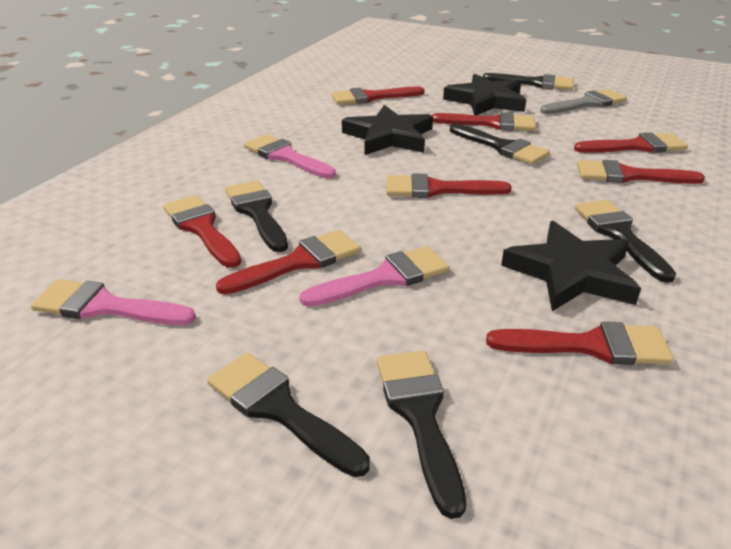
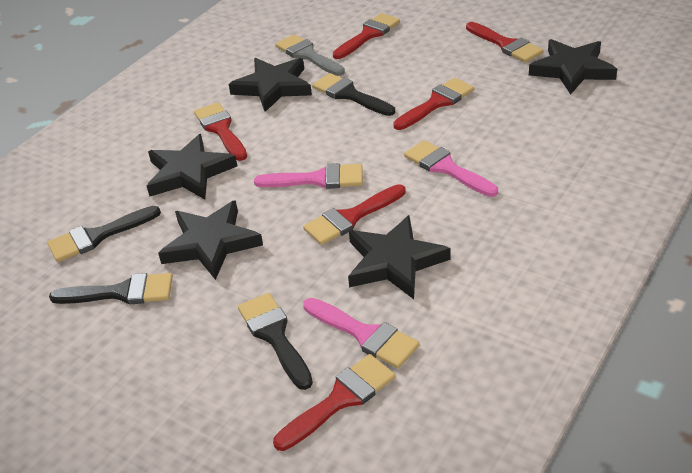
black brush: [207,352,370,477] [225,180,288,252] [377,350,466,519] [450,123,550,165] [483,73,574,90] [575,200,676,283] = 6 -> [47,206,161,262] [49,273,173,304] [238,293,313,390] [312,73,395,116] = 4
black star: [342,105,433,155] [443,74,526,115] [501,221,641,311] = 3 -> [147,134,237,199] [158,200,263,280] [229,58,312,112] [348,215,450,299] [529,39,617,95] = 5
red brush: [163,195,241,268] [216,230,361,295] [331,87,424,105] [386,174,512,198] [432,112,536,131] [486,322,674,365] [574,132,688,153] [577,160,705,184] = 8 -> [194,102,247,161] [273,354,396,451] [303,184,406,245] [333,13,400,59] [393,78,474,130] [466,22,544,63] = 6

